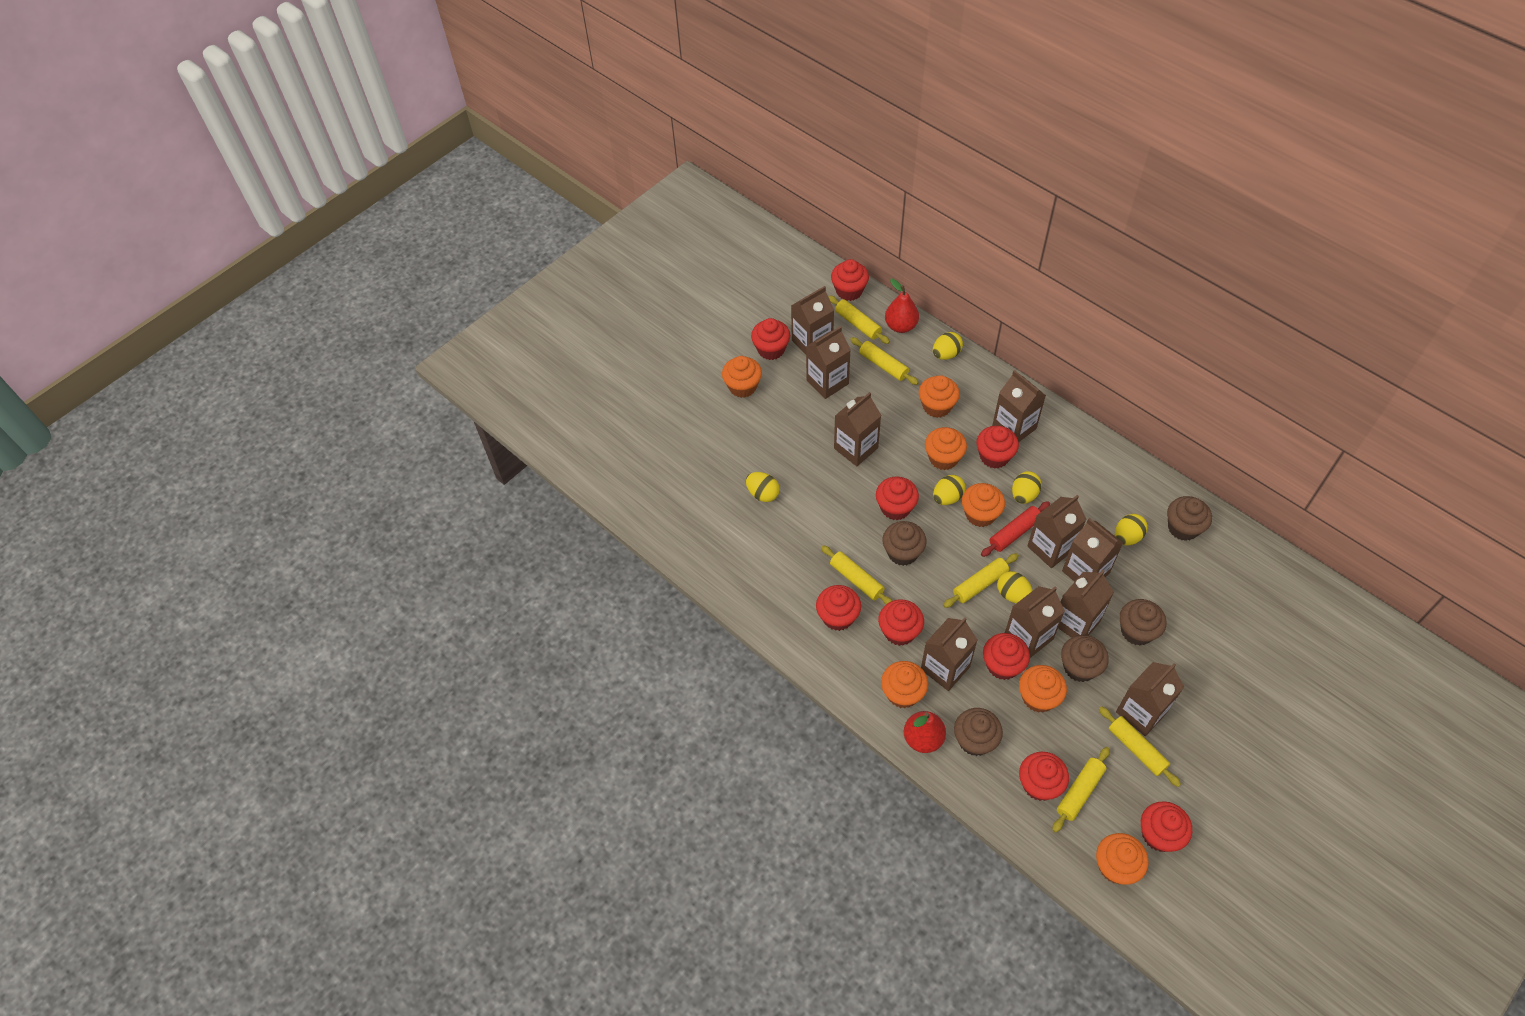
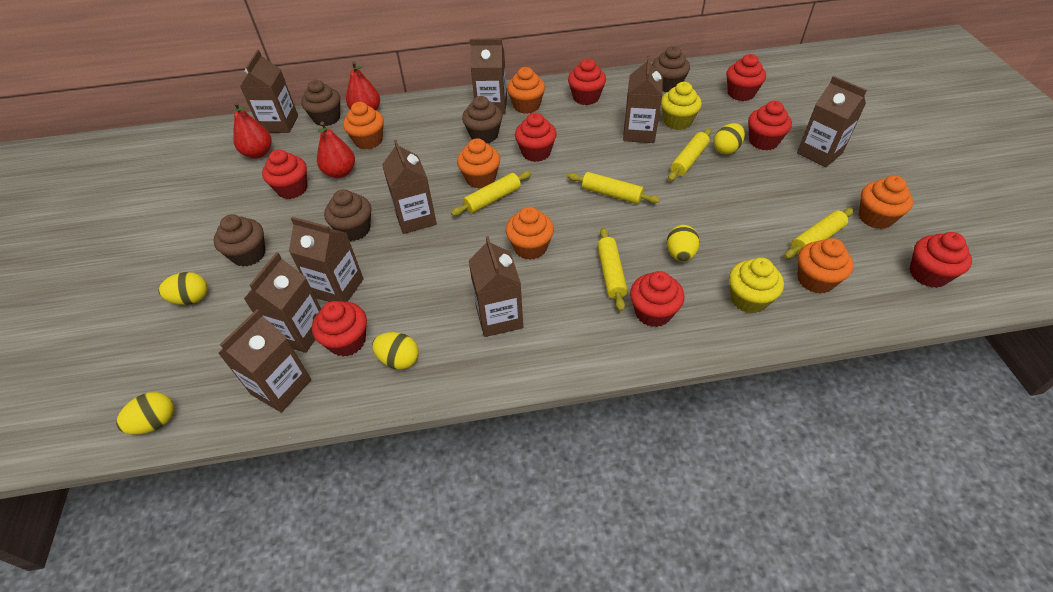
brown carton: [791,286,834,355] [806,326,851,399] [834,392,881,466] [921,617,978,691] [992,370,1046,442] [1005,586,1065,658] [1027,495,1087,568] [1058,570,1114,638] [1062,518,1123,582] [1116,662,1184,736] = 10 -> [218,309,311,413] [240,50,298,133] [244,252,321,353] [289,217,364,302] [382,140,437,234] [469,236,523,337] [470,38,507,114] [623,56,663,143] [797,76,867,168] = 9
orange cupcake: [722,356,762,398] [881,661,928,708] [919,375,960,418] [925,427,967,470] [962,483,1005,527] [1019,665,1067,713] [1096,833,1149,885] = 7 -> [343,102,384,150] [457,138,500,189] [506,207,554,260] [507,67,545,114] [798,238,854,294] [859,176,913,229] = 6
red cupcake: [751,318,790,360] [816,585,861,631] [831,259,869,301] [876,477,919,520] [878,599,924,646] [977,426,1019,469] [983,633,1030,680] [1019,752,1069,801] [1141,801,1192,852] = 9 -> [262,149,307,199] [312,301,367,356] [515,113,557,162] [568,59,606,105] [630,271,684,327] [726,54,766,101] [748,101,792,150] [910,232,972,288] = 8
red pear: [885,279,919,333] [904,711,946,753] = 2 -> [233,102,272,158] [317,122,355,178] [346,61,380,111] = 3
red rolling pin: [981,501,1050,557] = 1 -> none = 0
yellow cupcake: none = 0 -> [661,82,702,130] [729,258,784,313] = 2
yellow egg: [746,472,780,502] [933,332,963,360] [933,475,966,505] [997,571,1033,603] [1012,471,1042,504] [1115,514,1148,546] = 6 -> [116,392,174,434] [158,272,208,305] [372,332,419,369] [667,225,700,262] [713,123,745,154] = 5
yellow rolling pin: [821,545,893,605] [828,295,890,344] [850,337,919,385] [943,553,1019,608] [1052,747,1110,833] [1099,706,1181,787] = 6 -> [451,171,531,216] [567,172,660,204] [597,228,628,312] [668,128,711,181] [784,208,854,259] = 5

